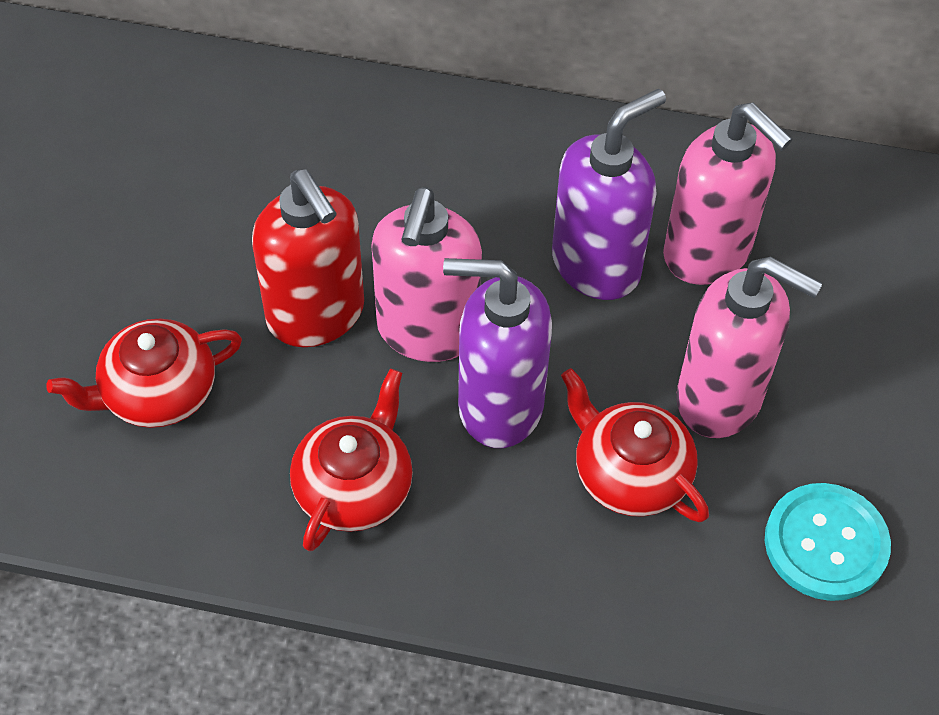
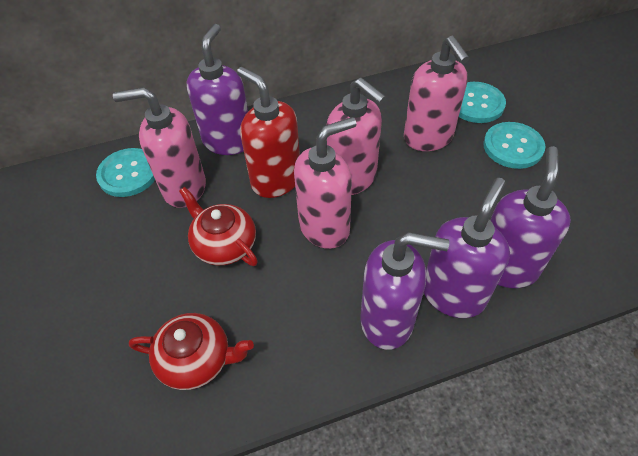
pink soap dispenser: [371,187,482,362] [663,102,793,285] [676,257,823,438] = 3 -> [113,87,206,208] [294,117,357,249] [327,78,386,195] [404,36,470,151] = 4
purple soap dispenser: [443,258,552,448] [552,89,666,300] = 2 -> [187,24,248,155] [361,232,450,350] [424,178,510,318] [490,146,571,288] = 4
red teapot: [46,318,242,428] [290,368,413,551] [561,368,709,522] = 3 -> [129,313,254,390] [179,187,258,266] = 2
turquoise button: [765,483,891,601] = 1 -> [96,148,155,197] [459,82,506,123] [483,122,546,169] = 3

